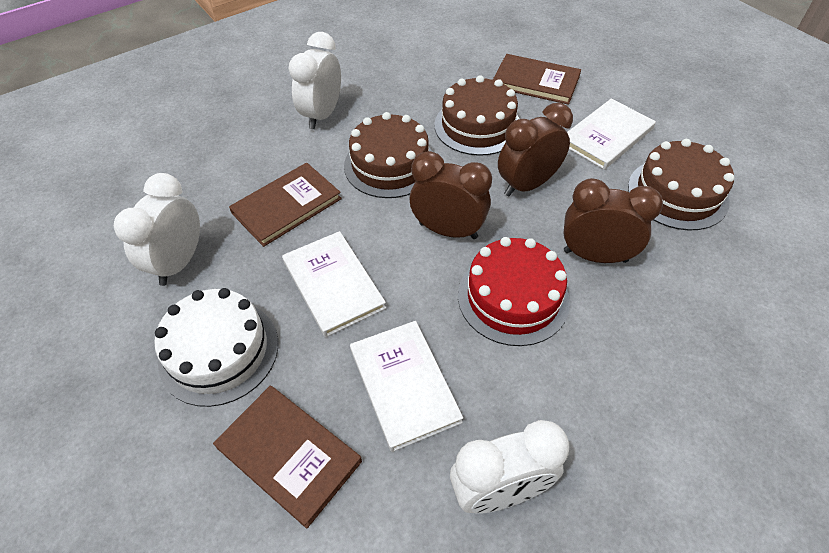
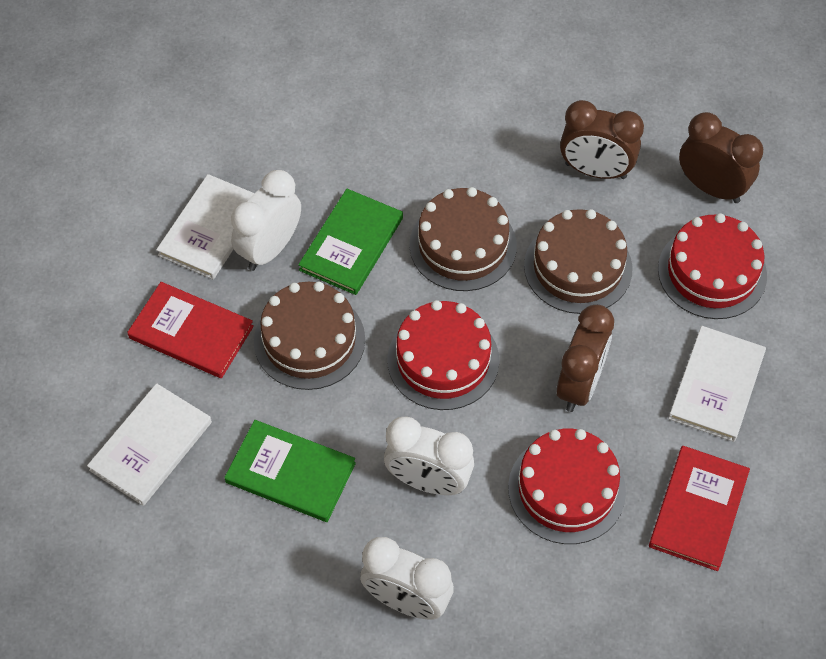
brown book: [213,386,362,528] [229,163,342,247] [493,54,581,105] = 3 -> none = 0
green book: none = 0 -> [224,420,356,522] [298,189,403,295] = 2
red book: none = 0 -> [127,282,254,378] [649,446,750,571] = 2
red cake: [458,237,570,346] = 1 -> [387,300,499,410] [508,429,626,544] [658,213,767,319] = 3
white cake: [154,288,278,407] = 1 -> none = 0

